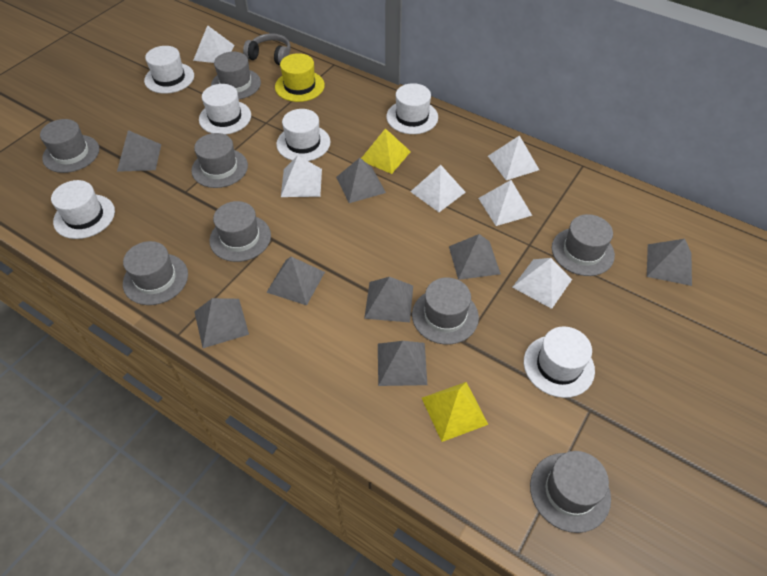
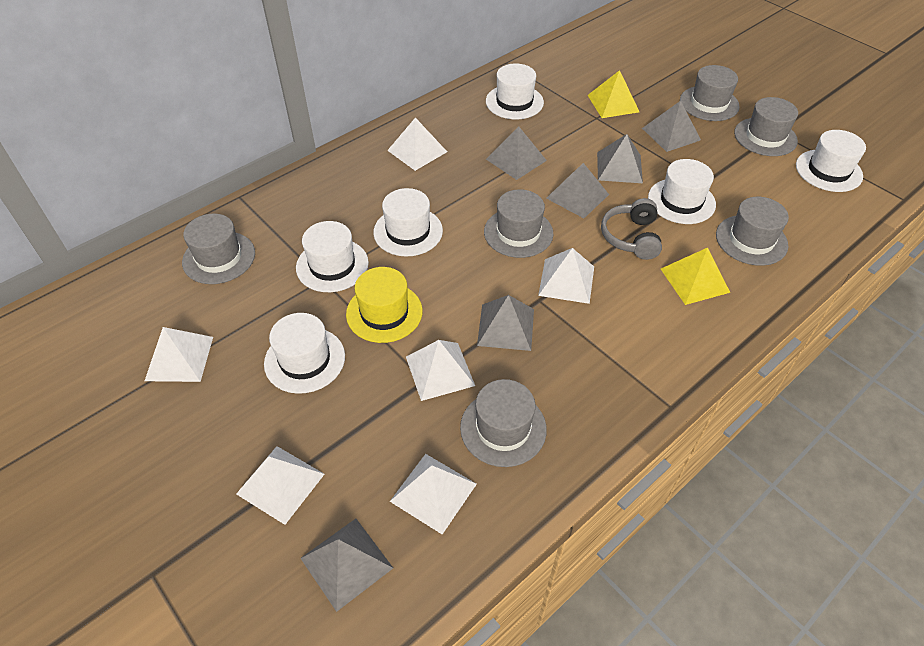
grey hat: [40,119,99,173] [123,241,188,305] [191,133,248,188] [209,201,271,262] [211,51,261,99] [412,278,479,345] [530,451,611,533] [552,214,615,276] = 8 -> [182,214,255,284] [460,379,547,467] [484,189,553,258] [680,65,740,121] [716,197,789,266] [734,97,798,156] = 6
grey pyramid: [117,130,161,172] [194,298,249,348] [266,257,325,305] [336,158,386,203] [364,277,413,323] [378,341,427,386] [449,234,501,280] [647,239,692,286] = 8 -> [300,519,393,612] [477,295,534,351] [486,126,547,180] [546,163,609,218] [597,134,643,183] [642,101,701,152] = 6

